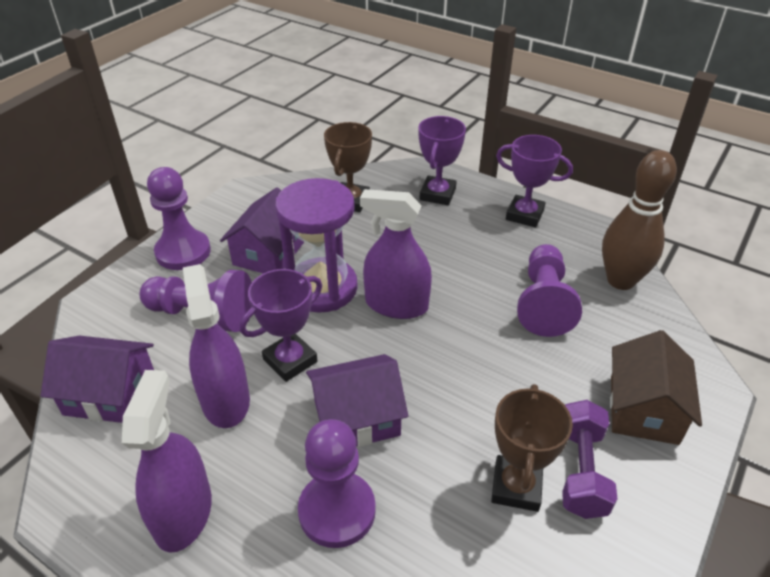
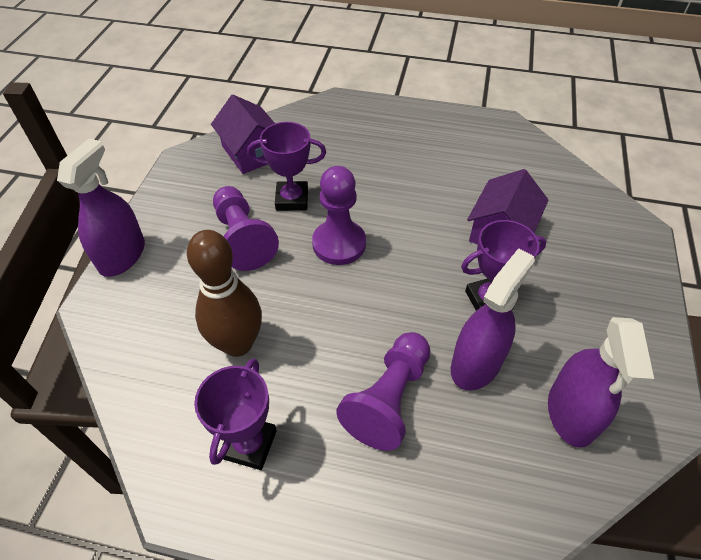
brown house: [610,330,702,445] = 1 -> none = 0
brown trophy: [324,122,372,212] [491,384,573,512] = 2 -> none = 0
purple dumbbell: [562,400,617,519] = 1 -> none = 0
purple hourglass: [275,178,358,313] = 1 -> none = 0
purple house: [41,336,154,423] [220,188,304,273] [306,354,408,447] = 3 -> [211,95,275,174] [467,169,549,245] = 2
purple pawn: [140,270,252,332] [147,167,211,270] [298,419,376,548] [517,244,582,337] = 4 -> [213,186,279,271] [312,166,366,265] [336,332,430,451] = 3

